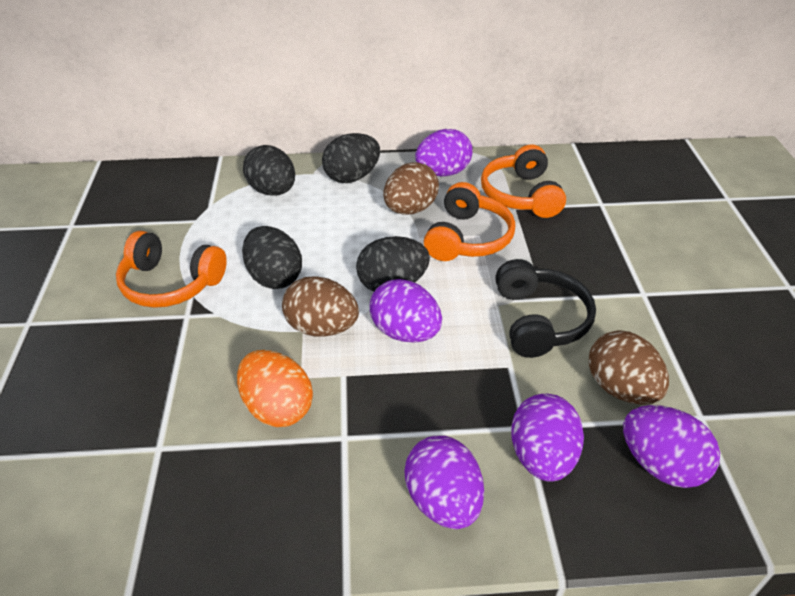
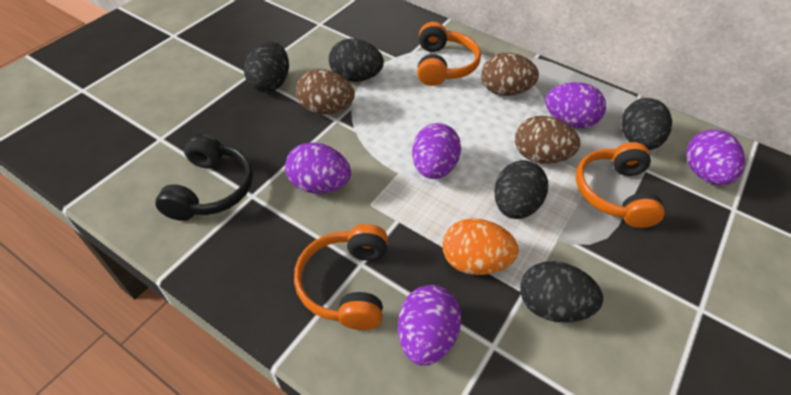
black egg: [242,226,302,289] [243,145,295,196] [322,133,380,183] [356,236,430,292] = 4 -> [244,42,289,92] [329,39,384,82] [494,160,548,219] [520,261,603,323] [621,98,672,150] = 5

